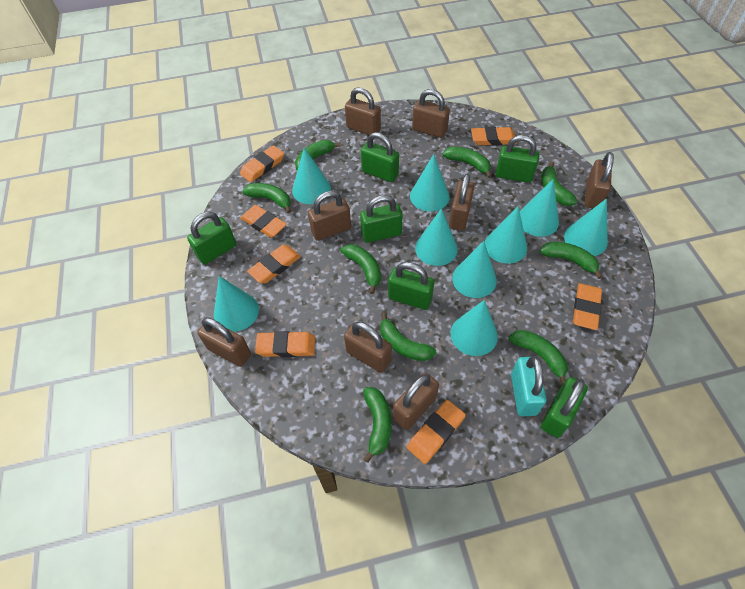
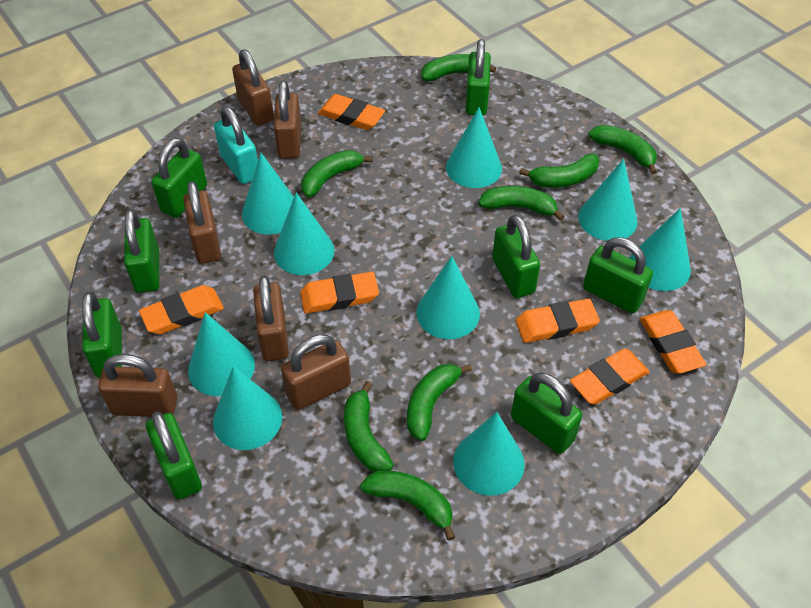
brown padlock: [197,317,251,367] [308,191,351,241] [344,321,392,373] [345,87,381,135] [393,372,439,430] [412,89,450,138] [449,174,474,231] [585,152,614,208] = 8 -> [98,354,177,417] [183,181,221,264] [232,49,274,126] [253,275,289,361] [274,81,301,159] [281,334,351,410] = 6
green banana: [242,183,291,213] [295,140,341,171] [341,244,381,294] [363,387,392,463] [380,312,436,361] [443,147,492,178] [509,330,568,386] [540,242,602,279] [541,162,577,206] = 9 -> [301,150,373,198] [344,381,394,472] [360,470,455,541] [407,364,472,441] [422,54,496,81] [478,186,565,221] [519,154,600,188] [588,125,657,174] = 8
green padlock: [187,212,236,265] [360,195,402,243] [361,132,399,182] [388,262,434,310] [495,135,540,183] [541,377,588,438] = 6 -> [82,292,122,378] [124,209,159,293] [146,411,202,500] [151,138,207,218] [466,39,491,116] [492,215,540,298] [511,373,582,454] [583,237,653,313] = 8
orange eraser: [240,145,284,182] [240,205,287,238] [247,245,301,283] [255,331,315,357] [407,400,466,464] [471,127,517,146] [573,283,602,330] = 7 -> [139,285,224,334] [300,272,379,314] [318,94,385,130] [516,299,600,343] [570,349,649,405] [640,310,707,374] = 6

